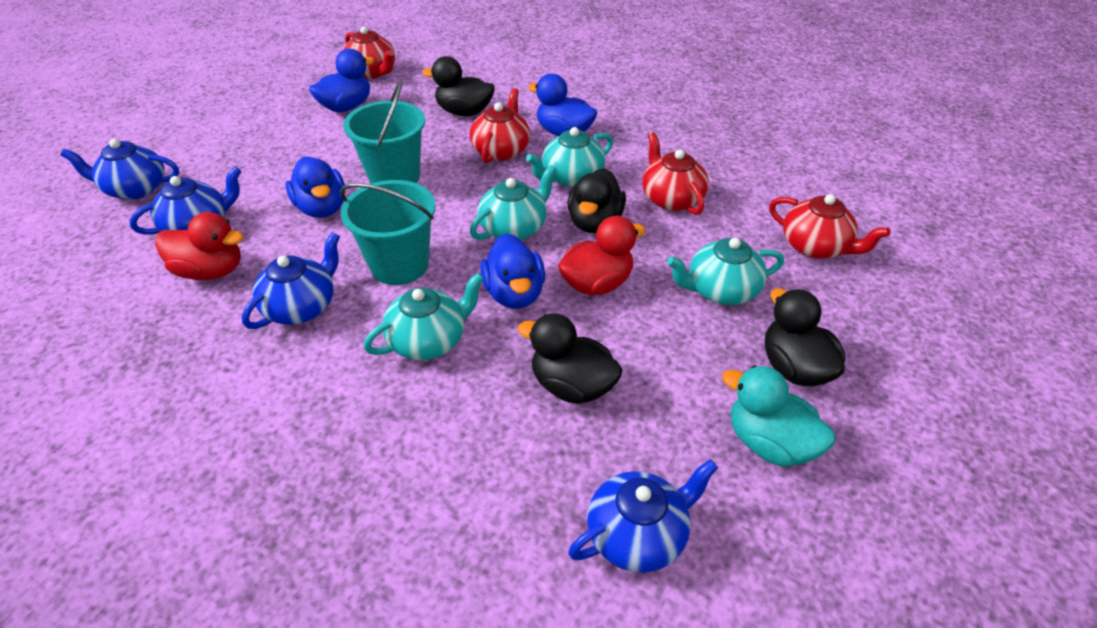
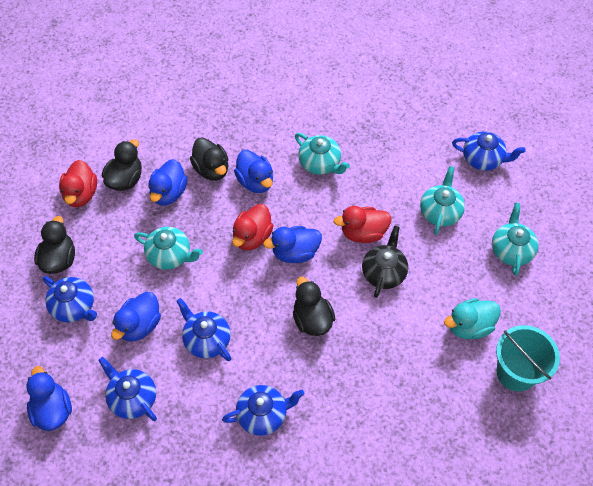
black teapot: none = 0 -> [362,226,408,298] = 1
blue duck: [286,157,345,218] [309,49,375,112] [480,234,545,309] [528,74,597,136] = 4 -> [26,366,72,431] [111,292,161,341] [148,159,187,206] [234,150,273,193] [263,226,322,263] = 5
blue teapot: [61,139,179,200] [130,166,241,235] [242,232,340,329] [568,459,718,573] = 4 -> [42,276,97,322] [98,357,157,421] [176,298,232,361] [222,385,304,436] [452,131,526,171] = 5
red duck: [155,212,244,280] [558,216,646,296] = 2 -> [59,160,97,207] [232,204,274,251] [334,206,392,243] = 3
red teapot: [343,26,395,79] [470,88,530,163] [642,132,709,215] [769,194,890,259] = 4 -> none = 0
turquoise bucket: [340,180,436,285] [343,81,425,184] = 2 -> [496,325,560,392] = 1

